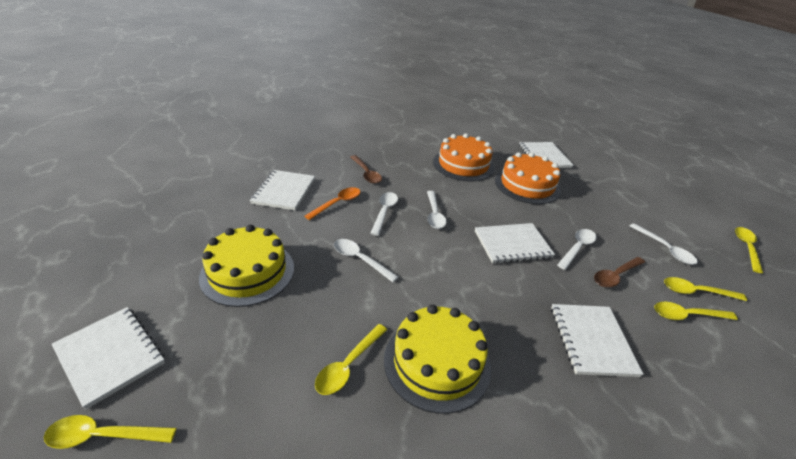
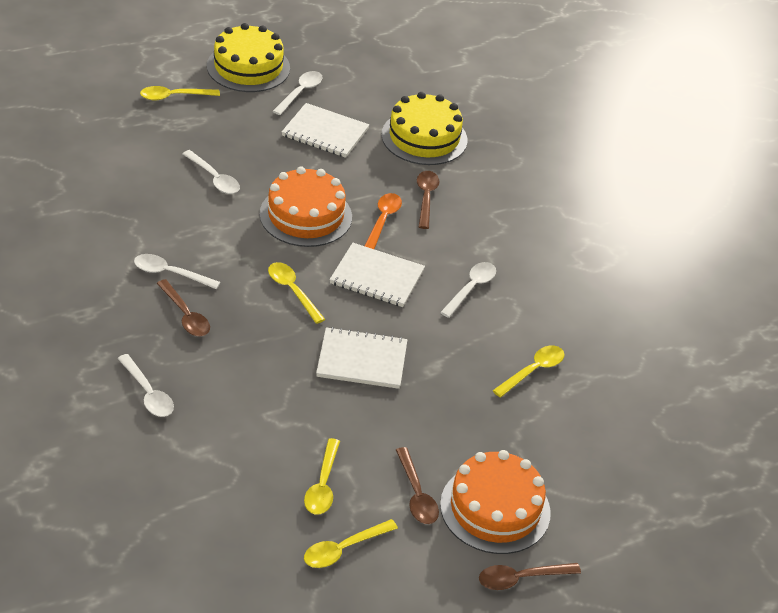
brown spoon: [350,155,382,184] [594,257,645,288] = 2 -> [157,279,210,336] [396,447,439,524] [417,171,439,229] [479,563,581,590] = 4
white notebook: [51,307,165,409] [250,170,315,211] [475,223,555,264] [519,142,573,168] [551,304,644,377] = 5 -> [282,103,369,158] [316,327,407,389] [330,243,425,307] = 3

